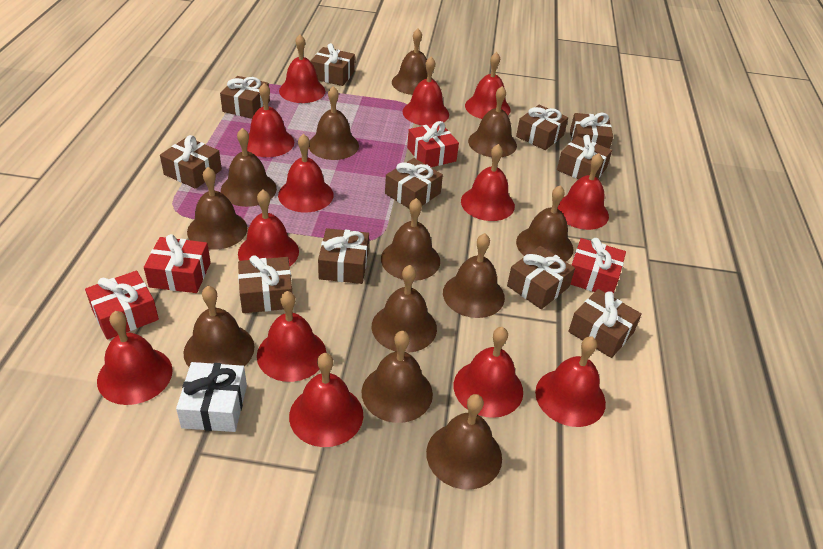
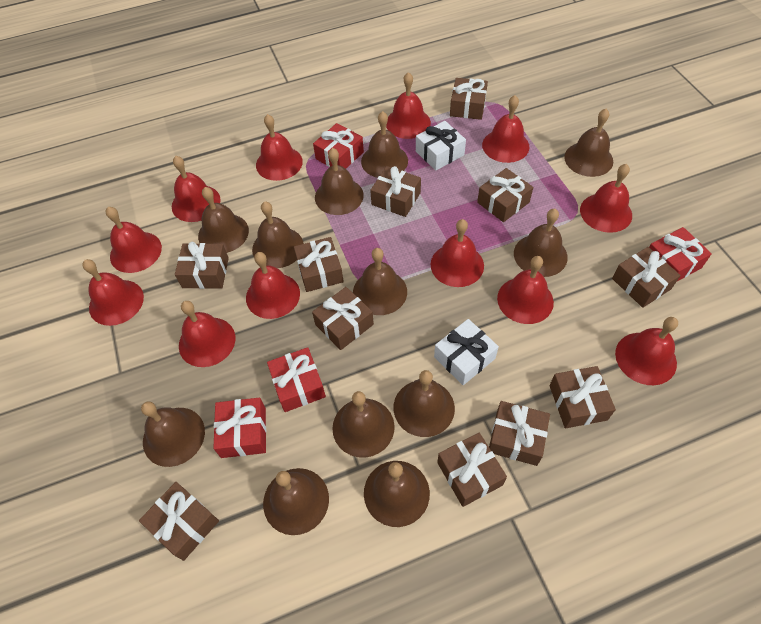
red bell: [97,311,173,405] [238,190,299,266] [247,83,294,157] [257,291,326,382] [278,134,333,212] [279,34,325,103] [289,353,363,447] [403,57,449,126] [454,327,523,418] [461,144,515,221] [465,52,511,119] [535,337,606,427] [557,153,609,230] = 13 -> [82,259,144,326] [106,207,162,273] [172,156,221,222] [179,301,235,367] [246,252,300,319] [256,114,303,181] [386,72,431,139] [430,219,484,287] [482,95,529,163] [497,256,554,324] [580,164,632,233] [615,317,678,385] = 12
white gift: [176,362,247,432] = 1 -> [416,121,466,171] [434,319,499,385] = 2

